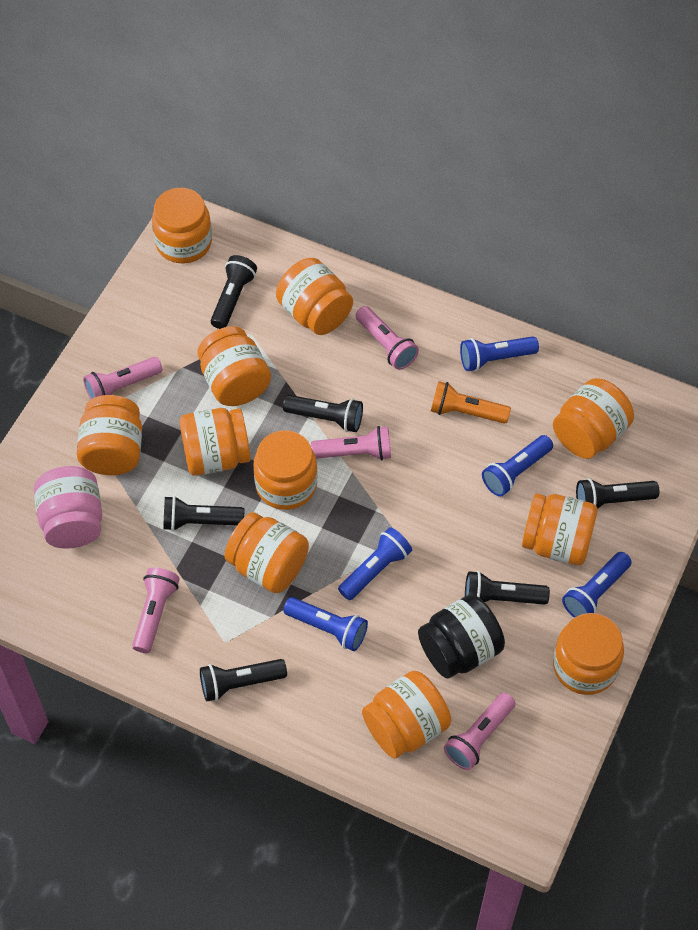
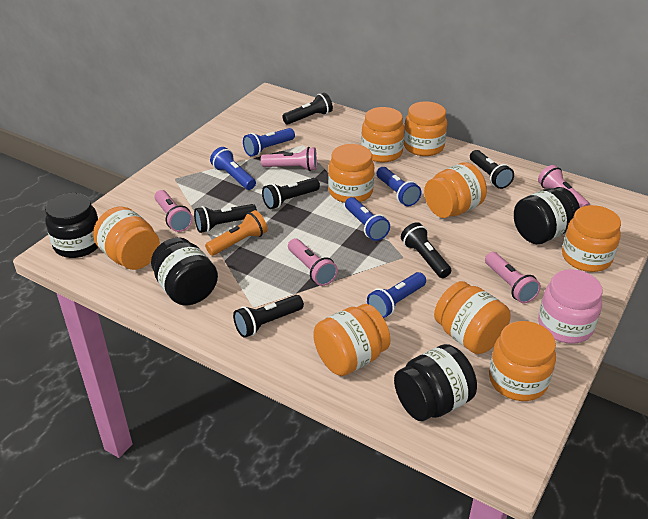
black jar: [418,595,505,678] = 1 -> [45,193,98,258] [151,237,218,306] [394,344,477,421] [514,187,580,244] = 4
orange jar: [77,395,142,475] [152,188,212,263] [179,408,251,476] [197,326,271,406] [224,512,309,593] [253,430,318,510] [276,258,353,335] [362,671,451,758] [522,494,598,565] [553,378,634,459] [553,613,624,695] = 11 -> [93,207,160,270] [313,304,391,376] [328,144,374,203] [361,107,405,163] [404,101,447,156] [424,162,487,218] [434,281,511,354] [489,321,556,401] [562,205,621,272] = 9

